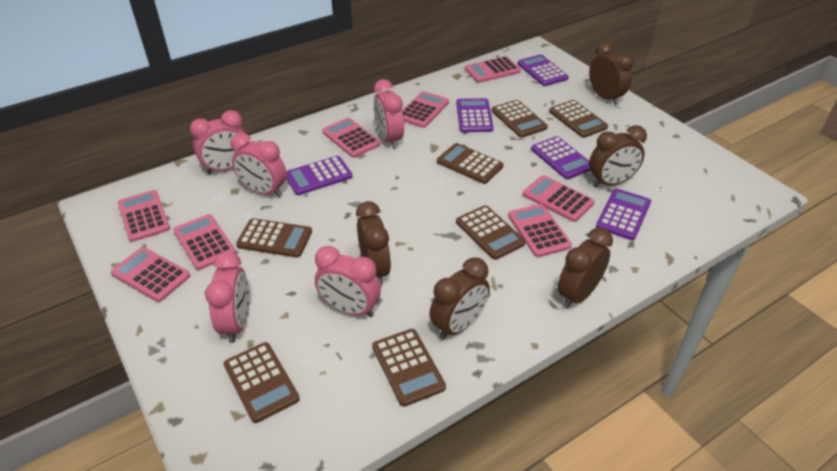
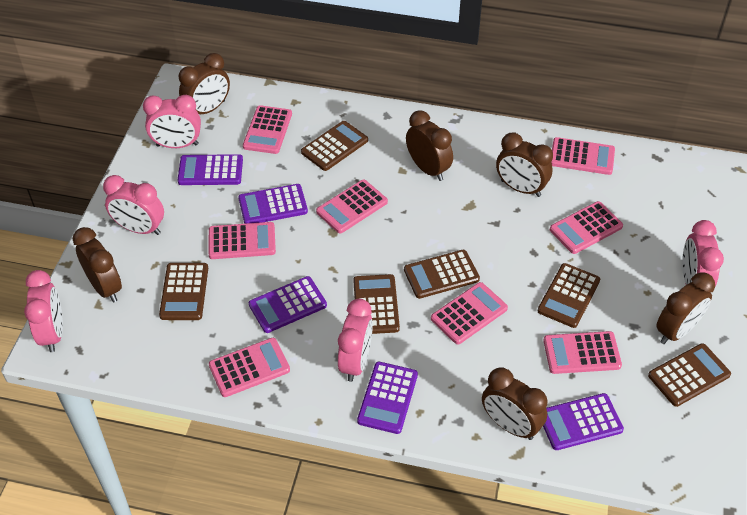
brown calculator: [223,342,300,423] [236,218,312,258] [372,329,446,407] [437,143,503,184] [456,205,526,260] [492,100,548,138] [549,100,608,138] = 7 -> [159,263,208,320] [301,121,368,171] [353,274,400,334] [404,250,480,299] [538,263,600,328] [648,343,731,407] = 6
brown clock: [356,201,391,286] [429,257,490,340] [557,227,613,309] [589,41,633,106] [589,125,647,187] = 5 -> [73,227,122,303] [179,53,230,114] [406,110,453,181] [482,367,547,440] [496,132,553,197] [656,272,715,344] = 6

